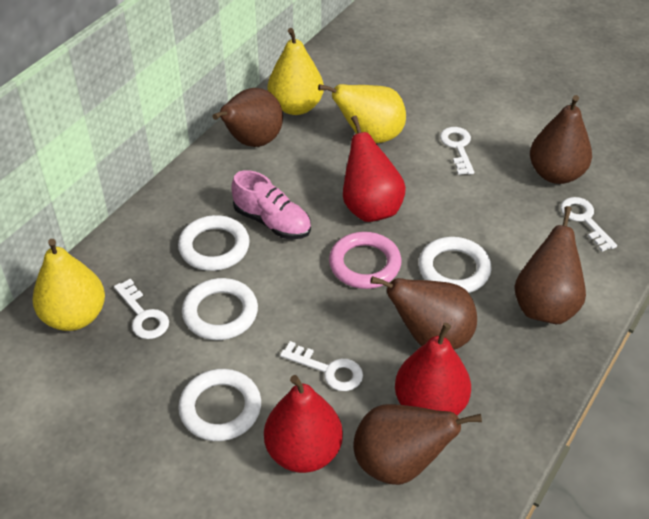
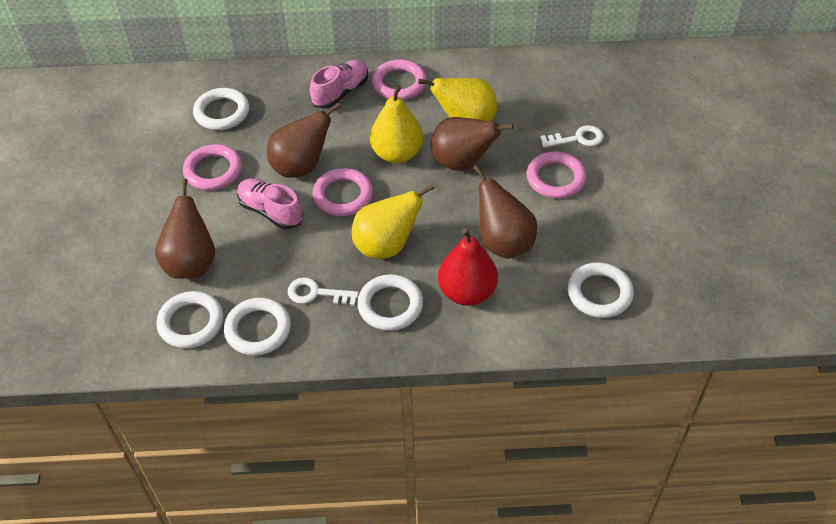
brown pear: [213,88,283,147] [353,404,482,485] [370,276,477,350] [514,206,586,324] [530,95,592,184] = 5 -> [155,178,215,279] [267,103,341,178] [431,117,514,171] [473,165,537,259] = 4
pink ring: [329,232,401,289] = 1 -> [183,144,242,190] [313,168,373,216] [372,59,427,100] [526,152,587,199] = 4
pink shoe: [232,170,311,239] = 1 -> [237,179,303,229] [310,60,368,109] = 2
red pear: [264,375,343,473] [343,116,406,222] [395,323,471,416] = 3 -> [438,228,498,306] = 1
white key: [114,279,169,339] [280,341,363,391] [440,127,474,175] [560,197,617,252] = 4 -> [288,277,359,306] [540,125,604,148] = 2
white ring: [178,215,250,271] [178,369,261,441] [182,278,258,340] [418,237,491,293] = 4 -> [156,291,224,349] [193,88,249,130] [224,298,291,356] [357,274,423,331] [568,262,634,318] = 5

